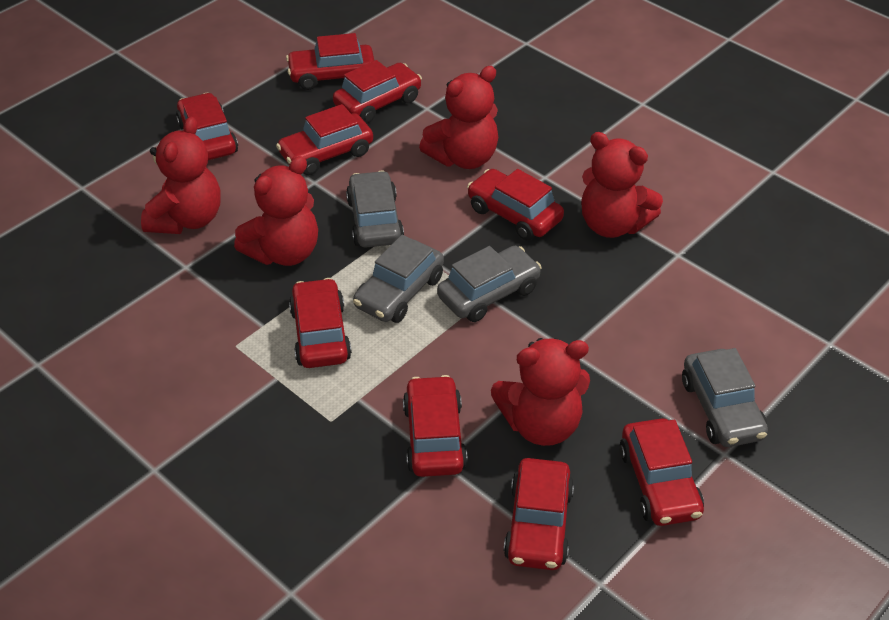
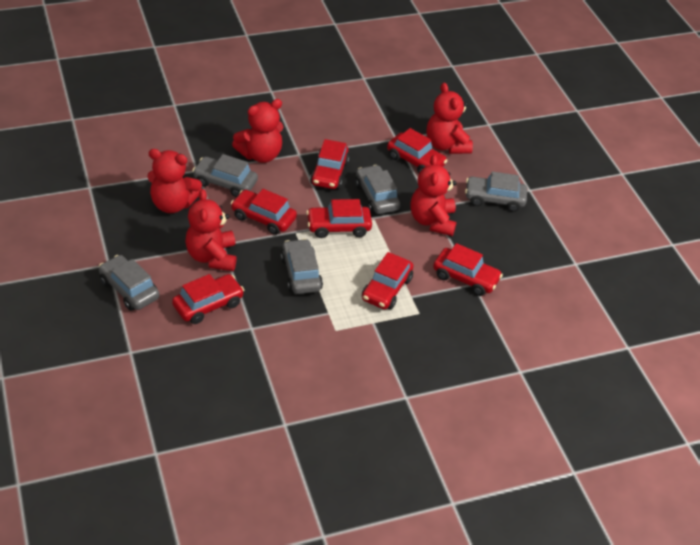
grey car: [346,171,404,248] [353,235,444,323] [437,246,542,322] [682,348,768,447] = 4 -> [99,255,159,311] [192,154,258,197] [280,239,323,294] [355,165,400,214] [465,171,527,212] = 5
red car: [176,93,238,160] [276,104,373,175] [286,33,375,90] [289,278,352,368] [333,60,422,124] [403,375,468,477] [467,169,564,240] [504,458,574,570] [619,418,704,526] = 9 -> [172,274,244,324] [231,189,297,235] [306,199,372,238] [310,139,350,189] [362,252,413,310] [387,128,447,173] [433,243,503,296] = 7

